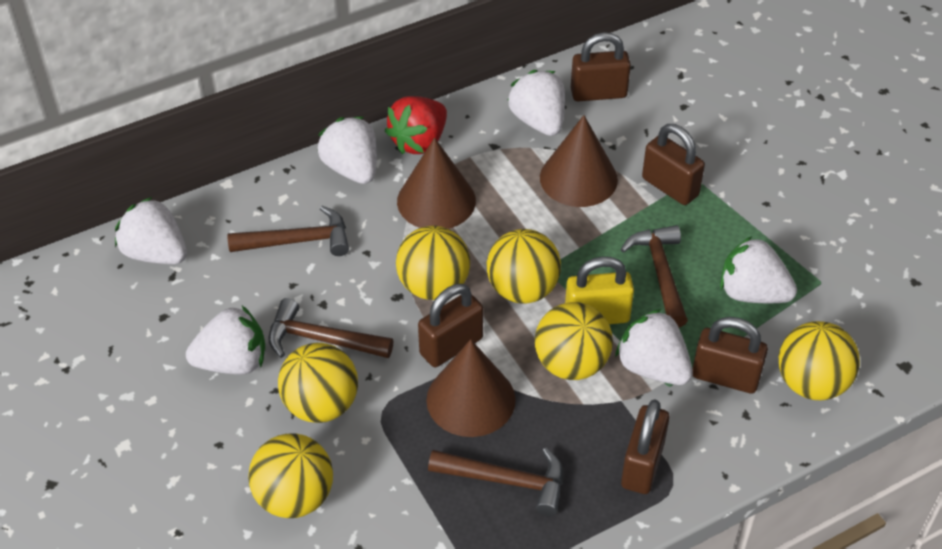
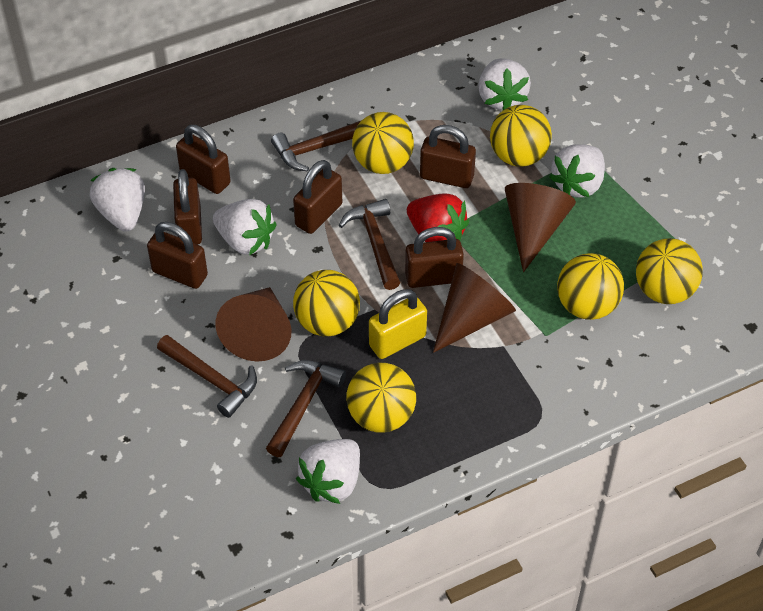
brown padlock: [418,284,483,367] [571,32,631,101] [621,399,670,494] [642,124,705,205] [693,317,768,393] = 5 -> [147,222,208,289] [173,169,202,245] [176,125,231,194] [293,160,342,234] [405,227,464,288] [420,125,476,188] = 6
white strawberry: [115,197,187,264] [186,306,265,375] [317,117,377,184] [507,70,565,136] [615,309,693,385] [720,236,797,303] = 6 -> [89,168,145,232] [213,199,276,255] [296,439,360,504] [478,58,531,110] [549,145,605,198] = 5

